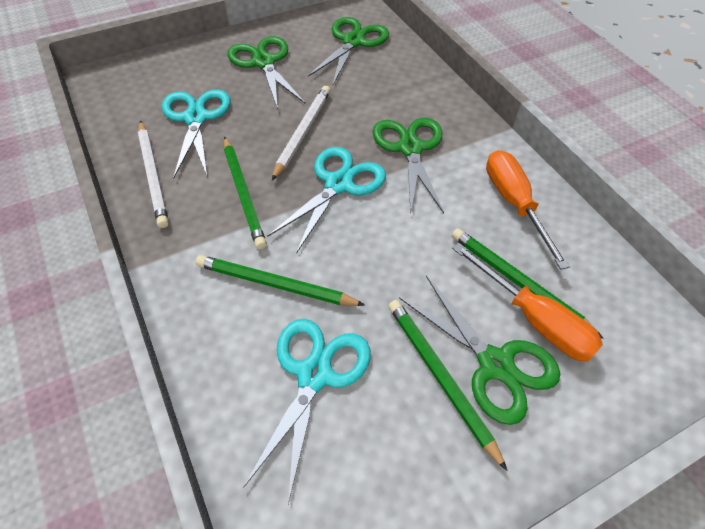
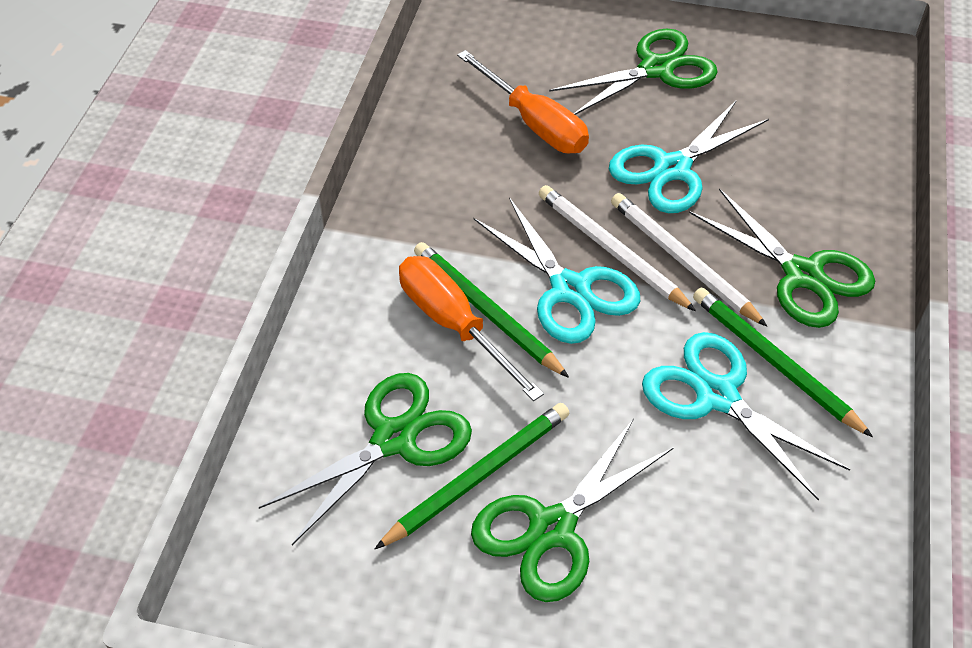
green pencil: [196,255,365,306] [224,137,267,249] [388,300,508,471] [452,228,604,339] = 4 -> [375,403,569,549] [414,242,569,378] [693,288,873,437] = 3

